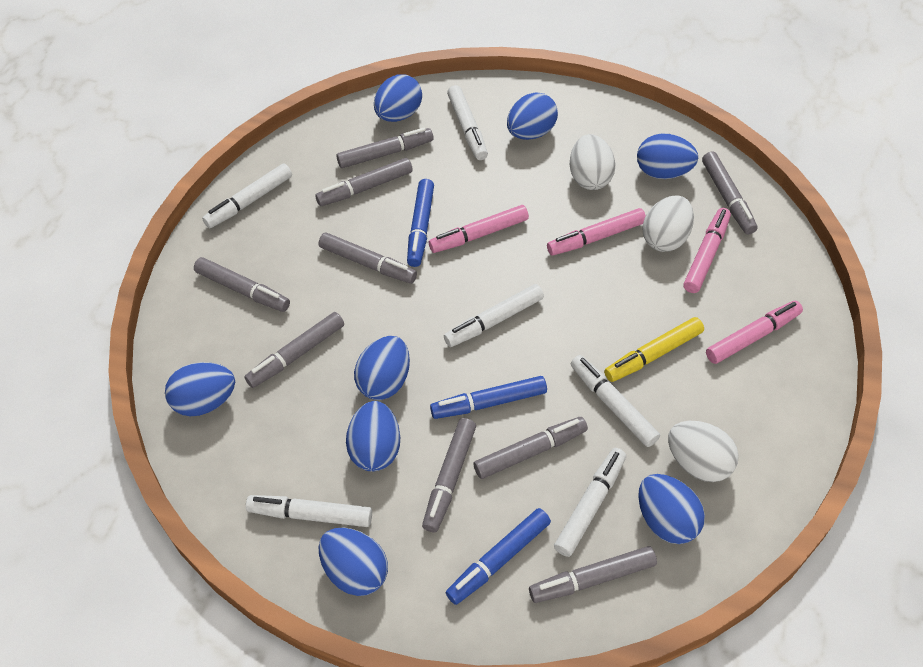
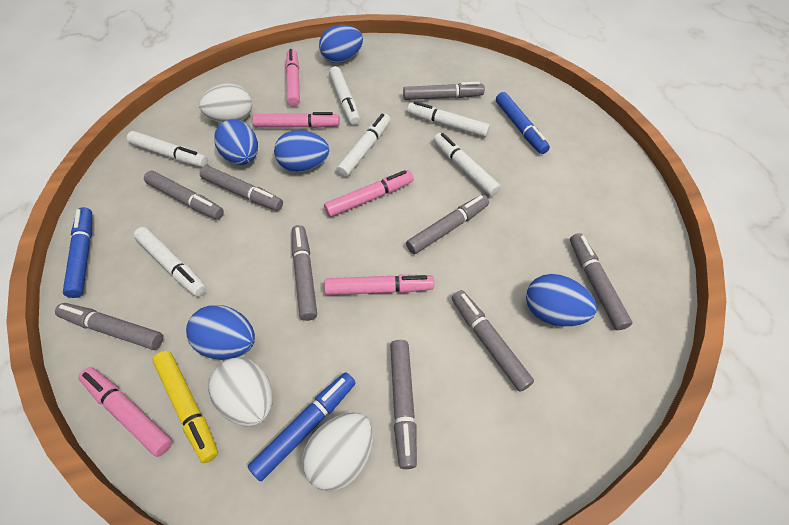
blue egg: [165,362,235,416] [319,527,388,596] [346,401,400,472] [354,336,410,400] [374,74,422,122] [507,92,558,140] [637,134,698,179] [638,474,705,544] = 8 -> [186,305,255,360] [214,120,258,165] [274,130,329,172] [319,25,363,63] [526,274,597,326] = 5
pink marker: [429,205,529,253] [547,208,646,256] [683,208,731,293] [706,301,803,364] = 4 -> [78,367,173,457] [253,112,340,128] [285,49,300,107] [324,170,414,217] [324,274,434,295] = 5

